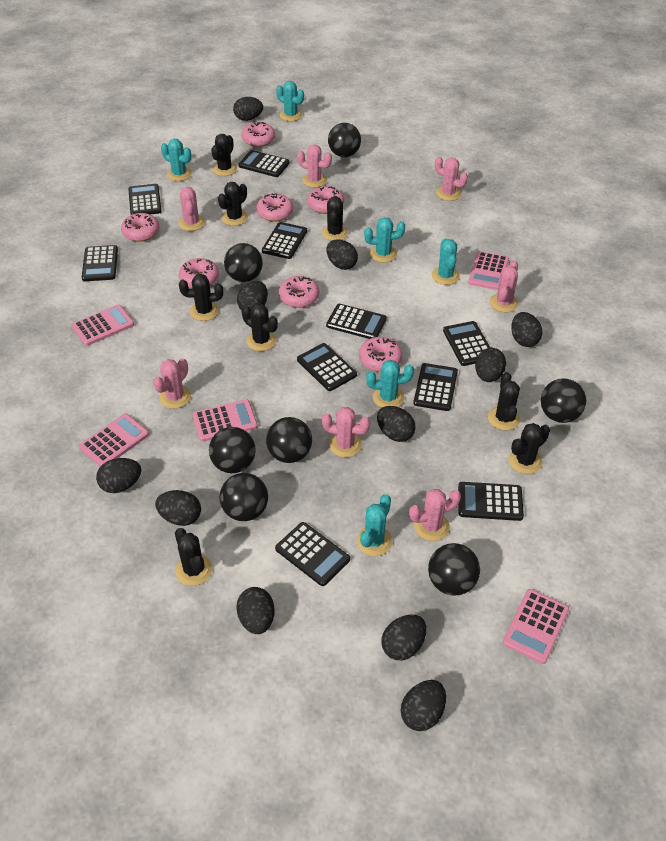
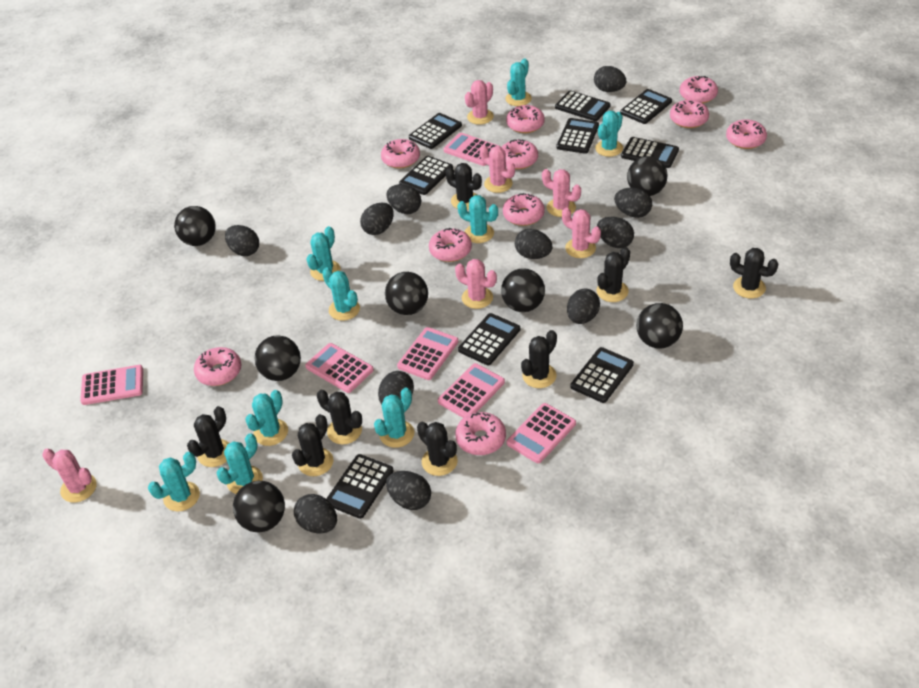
black calculator: [82,245,118,281] [128,184,162,215] [238,150,290,177] [262,222,307,259] [275,522,350,586] [297,343,357,391] [326,304,387,339] [413,363,458,411] [443,321,490,366] [458,482,524,521] = 10 -> [326,454,393,519] [399,156,453,195] [409,113,462,149] [458,313,520,365] [555,90,611,121] [557,118,599,154] [570,347,634,403] [620,89,672,124] [621,137,679,168] = 9
pink cactus: [153,358,191,409] [179,187,205,231] [297,145,332,188] [322,407,370,457] [409,489,461,541] [435,157,468,201] [490,260,519,313] = 7 -> [42,449,97,503] [455,259,497,309] [465,80,494,125] [480,145,515,193] [542,169,581,217] [562,208,601,258] = 6
pink calculator: [72,304,134,346] [79,414,149,467] [192,400,258,442] [468,251,509,290] [503,589,569,664] = 5 -> [80,365,143,405] [305,343,374,393] [397,327,458,380] [438,363,505,418] [443,133,499,166] [507,403,576,463] = 6
pink donut: [121,213,160,242] [179,258,219,288] [241,122,275,147] [256,193,293,222] [279,276,319,308] [307,186,344,214] [359,337,402,372] = 7 -> [194,347,241,386] [381,139,420,168] [429,228,472,262] [455,412,506,455] [502,139,538,169] [503,193,545,226] [506,105,545,133] [670,100,709,128] [680,76,718,103] [726,119,767,149] = 10
turquoise cactus: [161,139,192,181] [276,81,304,121] [356,494,393,556] [364,217,405,263] [366,360,414,408] [432,238,460,285] = 6 -> [148,452,200,512] [216,433,263,494] [245,390,288,446] [307,226,341,281] [322,267,360,321] [374,387,414,448] [457,195,498,243] [506,58,532,106] [595,111,623,157] = 9

